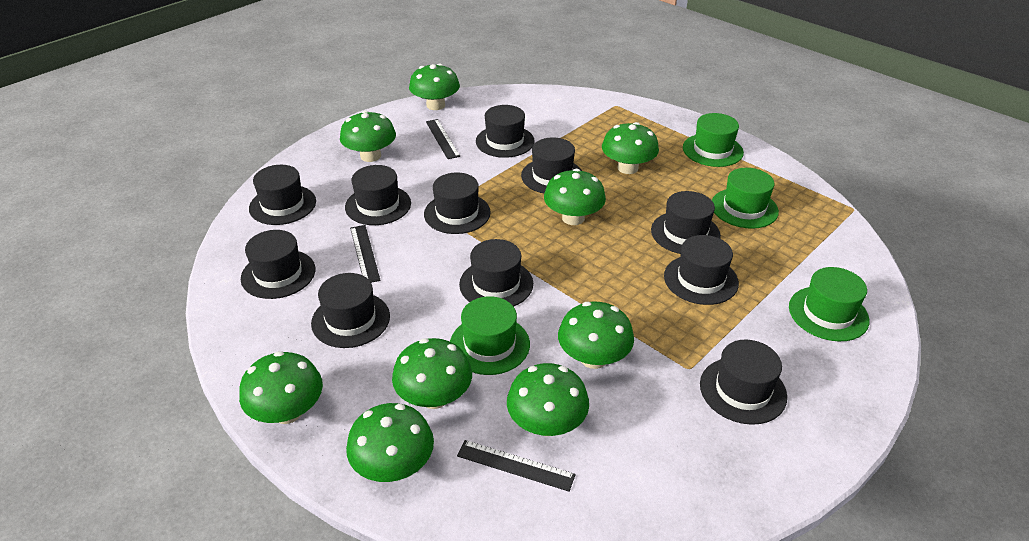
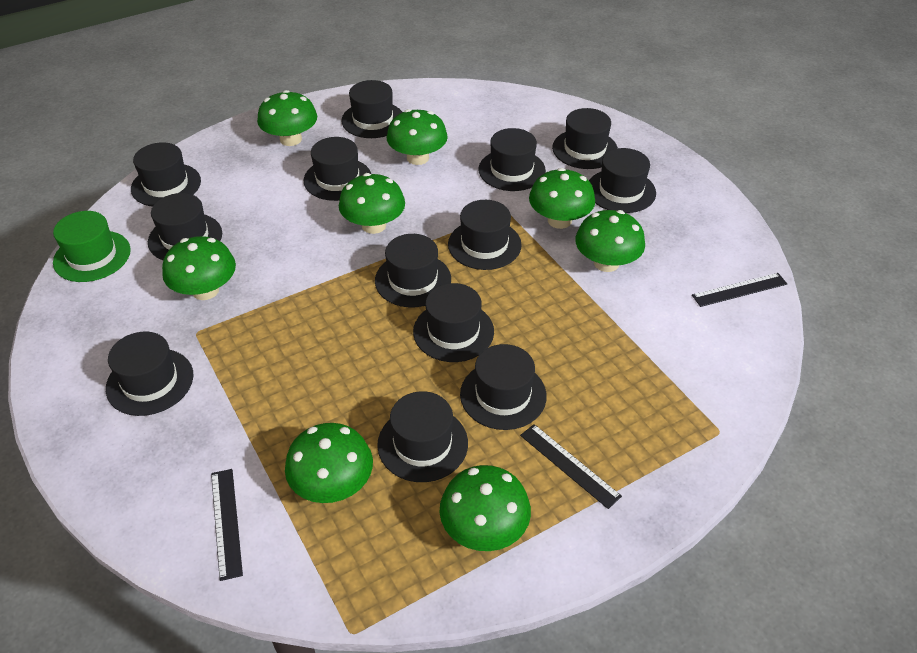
black hat: [241,230,315,299] [249,165,316,225] [311,273,390,348] [345,165,411,225] [424,172,491,234] [459,239,533,307] [476,105,535,158] [521,137,582,193] [651,191,721,254] [664,235,739,305] [700,340,787,425] = 11 -> [106,331,193,416] [131,142,201,207] [148,193,222,260] [304,137,371,201] [342,80,402,138] [375,234,451,307] [377,391,468,482] [413,283,494,362] [448,200,522,270] [460,344,547,430] [478,128,546,191] [552,108,618,169] [589,148,656,213] = 13
green hat: [450,296,530,375] [683,113,744,167] [712,168,779,229] [789,267,869,341] = 4 -> [53,211,131,282] = 1
green mushroom: [239,351,323,424] [340,111,396,162] [346,403,434,482] [392,338,472,409] [409,63,460,110] [507,363,589,436] [544,169,606,225] [558,302,634,369] [602,122,659,174] = 9 -> [162,236,236,300] [257,90,317,146] [285,423,373,503] [339,173,405,234] [387,109,448,165] [440,465,531,551] [529,168,595,229] [575,210,645,272] = 8

